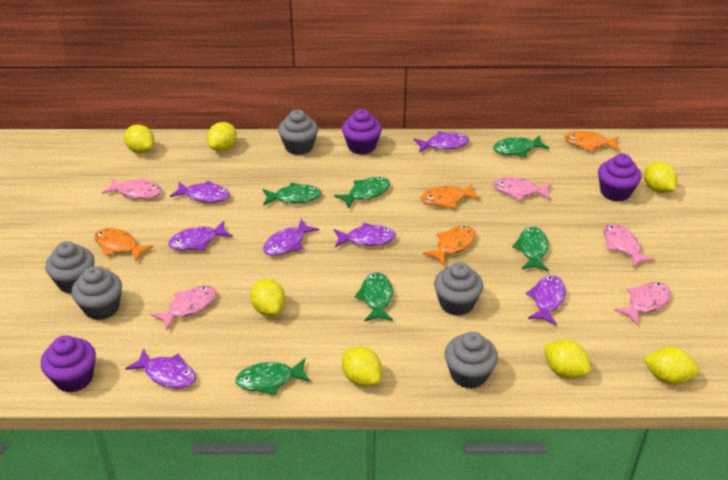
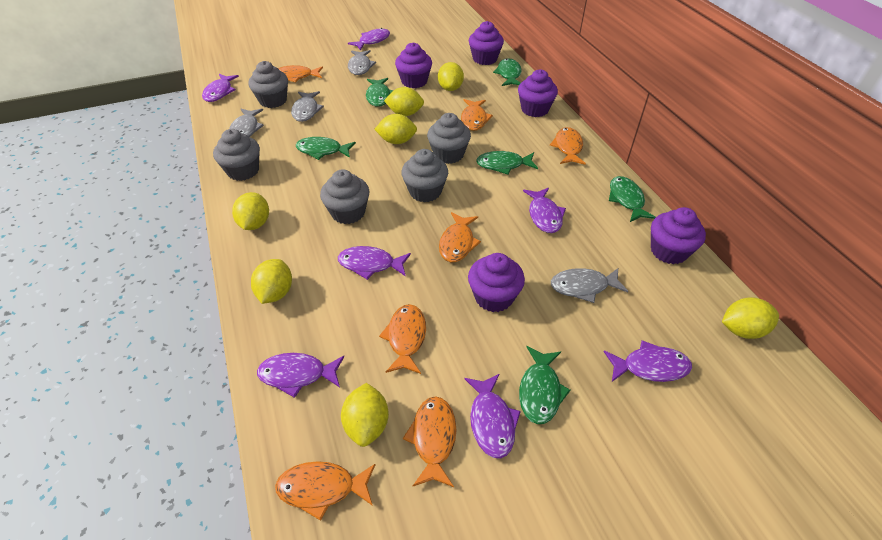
grey fish: none = 0 -> [229,109,264,137] [291,91,324,122] [348,50,376,75] [551,268,628,303] = 4
orange fish: [94,228,154,262] [421,184,481,208] [423,226,476,266] [564,131,620,152] = 4 -> [275,461,376,521] [278,65,323,82] [379,304,426,374] [403,396,457,487] [439,212,481,262] [461,99,493,131] [550,127,586,165] = 7
pink fish: [102,177,162,199] [151,286,216,330] [493,177,552,201] [603,224,655,267] [614,282,671,325] = 5 -> none = 0
purple cupcake: [41,335,96,393] [342,109,382,155] [598,154,642,202] = 3 -> [395,42,432,88] [468,253,525,312] [469,21,504,65] [518,69,558,117] [651,207,706,264] = 5

